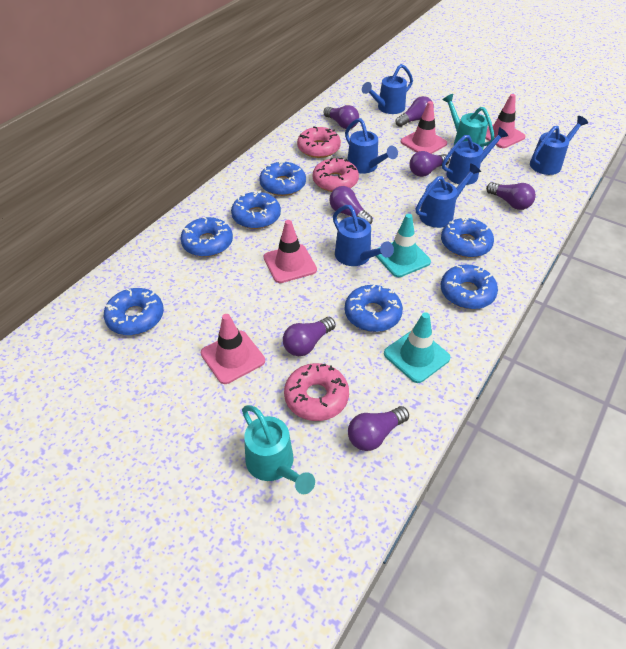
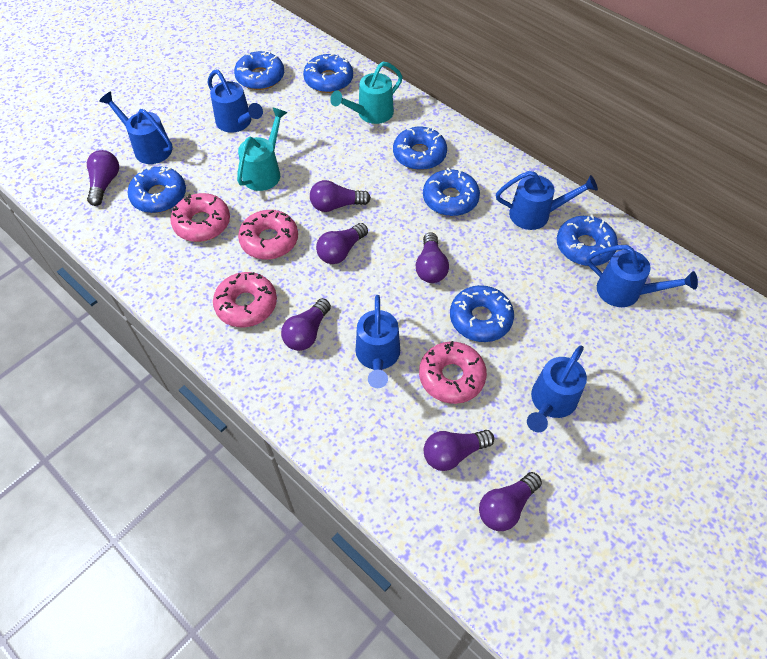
pink donut: [284,363,349,421] [297,126,341,158] [313,158,359,192] = 3 -> [170,193,230,242] [213,272,277,327] [238,210,298,260] [419,341,487,404] = 4
pink traffic cone: [201,314,265,384] [264,220,317,283] [401,101,447,154] [485,94,525,148] = 4 -> none = 0
turquoise traffic cone: [376,214,431,277] [384,312,450,383] = 2 -> none = 0

